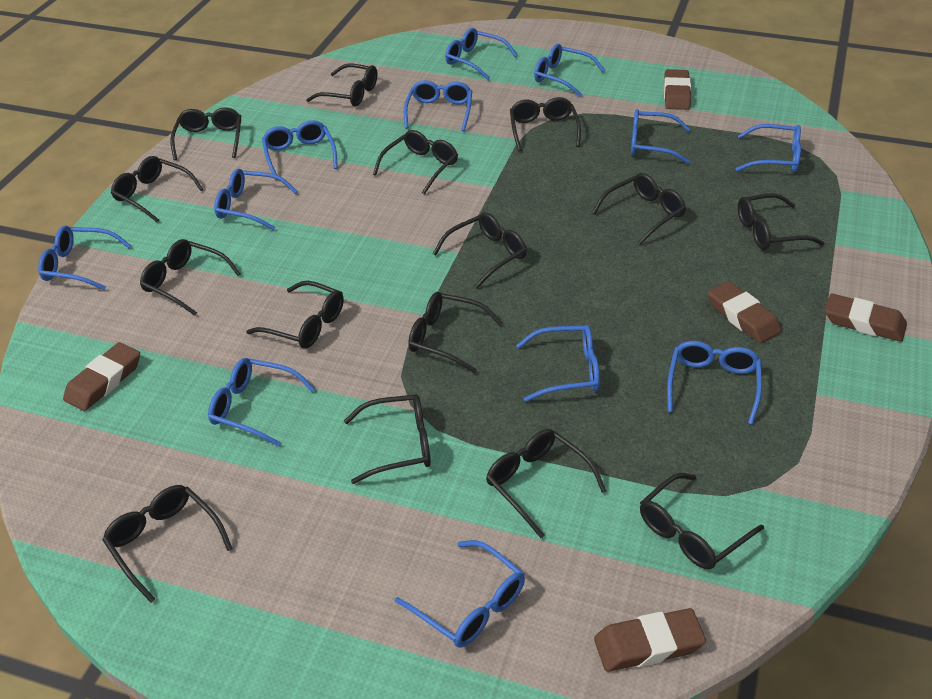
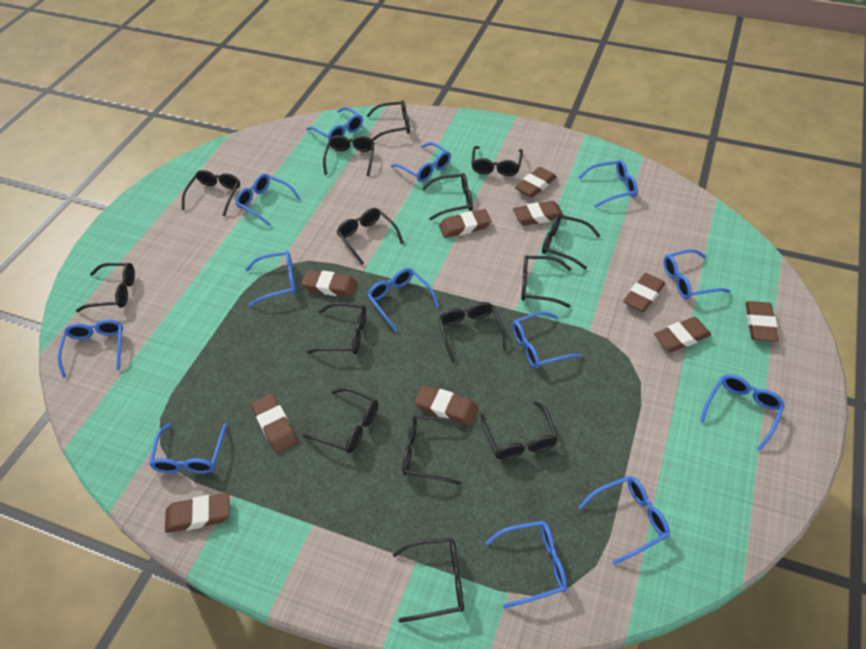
blue glasses: [38,226,131,290] [208,358,315,447] [214,168,298,230] [262,120,338,180] [395,540,525,648] [404,80,472,131] [445,28,517,80] [516,325,600,402] [534,44,605,97] [631,109,690,164] [667,341,762,425] [736,124,801,173] = 12 -> [57,320,123,378] [149,423,227,474] [235,174,301,226] [245,251,296,307] [307,107,363,140] [367,268,439,332] [391,142,451,182] [485,521,567,609] [512,311,582,369] [578,160,638,208] [579,476,670,565] [664,249,730,299] [700,374,785,451] = 13
brown eraser: [63,342,140,411] [594,608,706,672] [664,69,691,110] [708,281,782,343] [825,293,907,342] = 5 -> [165,493,230,533] [251,393,298,453] [301,270,358,297] [414,385,478,426] [439,209,491,238] [513,201,563,226] [515,167,557,198] [623,273,665,312] [654,317,711,352] [745,301,779,342] = 10

